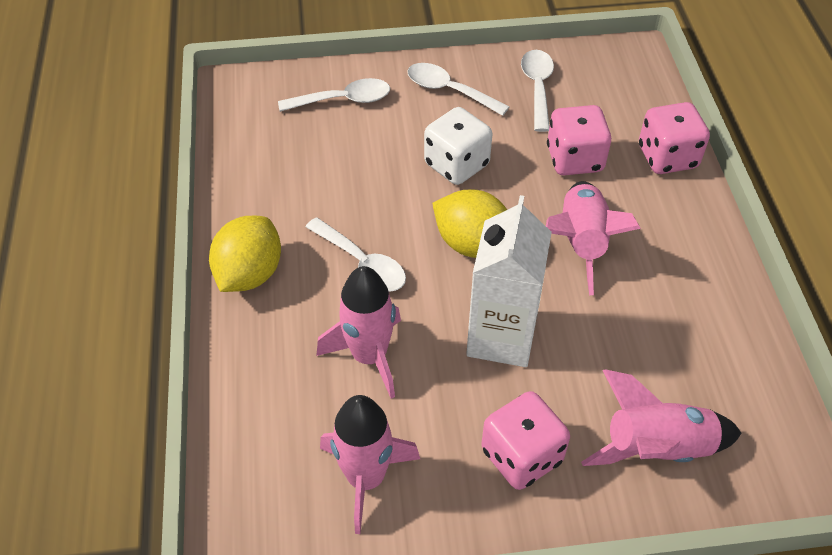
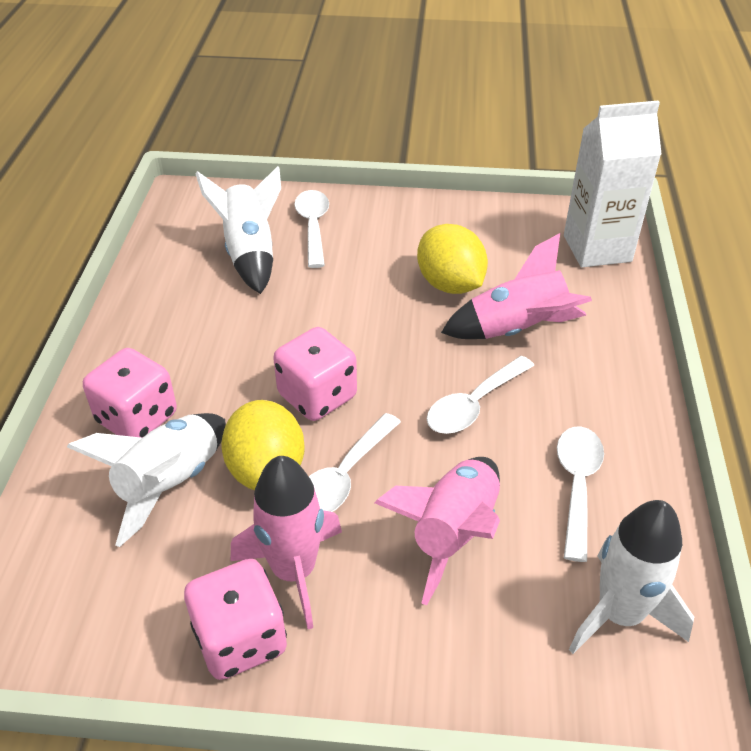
pink rocket: [316,266,401,399] [320,395,420,534] [546,181,641,295] [581,369,741,466] = 4 -> [231,456,342,629] [374,457,500,605] [441,233,592,339] = 3
white dice: [424,107,492,185] = 1 -> none = 0
white rocket: none = 0 -> [67,413,226,547] [195,166,281,294] [569,500,694,654] = 3

